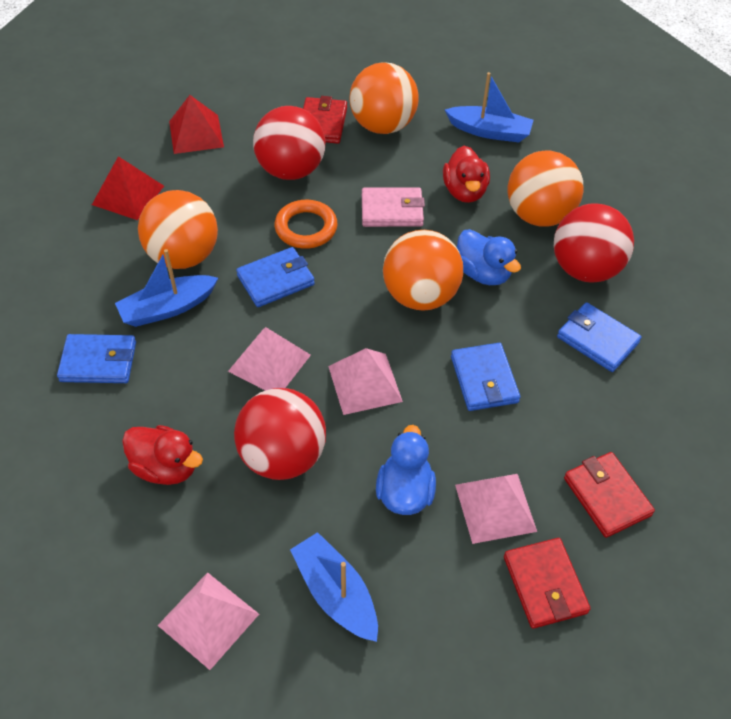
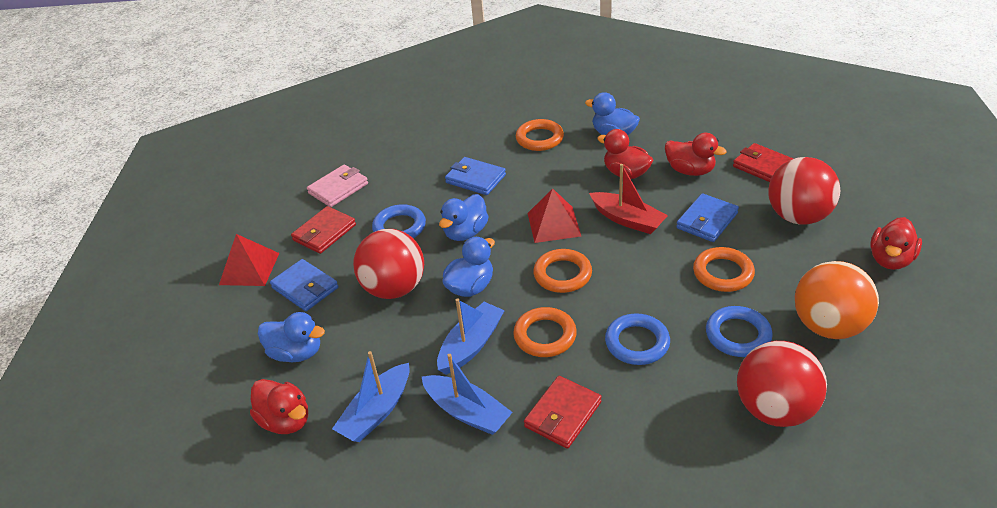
blue duck: [376,425,436,515] [457,229,521,285] = 2 -> [258,312,325,362] [439,194,489,241] [442,237,495,297] [585,92,640,135] = 4
blue ring: none = 0 -> [372,204,426,238] [605,313,670,365] [706,306,773,357] = 3
blue wallet: [57,334,136,383] [236,247,315,307] [451,343,520,411] [557,302,642,372] = 4 -> [270,259,338,311] [445,157,506,195] [676,193,739,242] = 3
orange ball: [138,190,218,269] [350,62,419,134] [383,230,463,311] [508,151,583,226] = 4 -> [795,261,879,339] = 1
orange ring: [275,200,337,249] = 1 -> [513,307,577,357] [516,119,564,151] [533,249,592,293] [693,247,755,292] = 4
pink pyramid: [157,572,259,670] [228,327,311,391] [328,348,403,415] [455,474,537,544] = 4 -> none = 0
red boat: none = 0 -> [589,164,668,234] = 1
red duck: [122,425,203,485] [443,146,490,203] = 2 -> [250,379,308,434] [597,129,653,179] [665,133,727,176] [870,217,922,270] = 4

